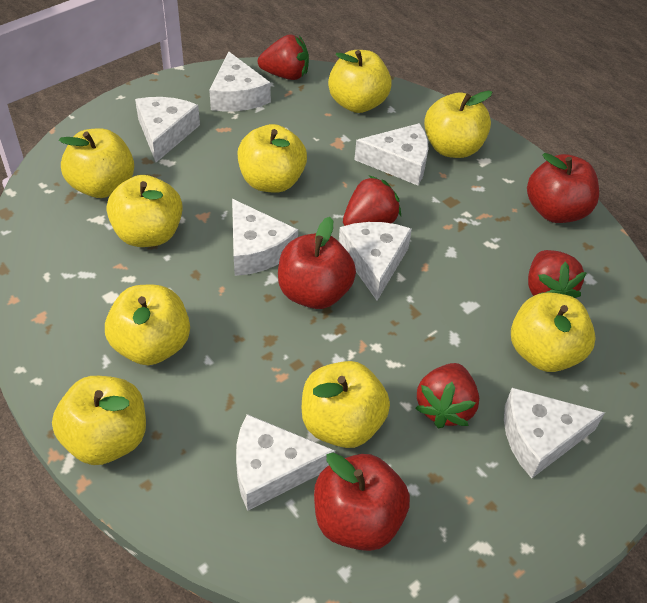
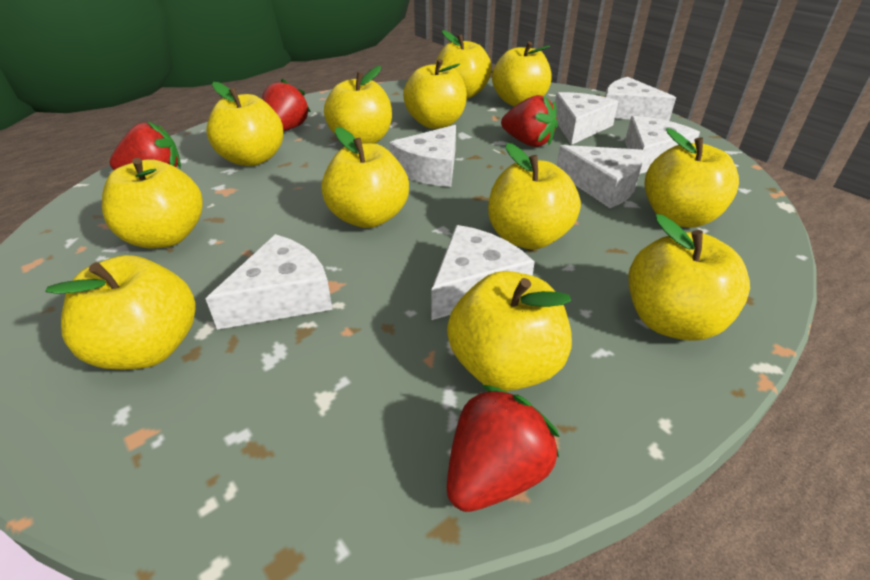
red apple: [278,217,356,309] [314,453,410,551] [527,153,599,223] = 3 -> none = 0
yellow apple: [52,376,146,465] [59,128,134,198] [105,285,190,365] [107,175,183,247] [238,124,307,193] [302,361,390,448] [328,50,392,113] [424,91,492,158] [511,292,596,372] = 9 -> [46,255,196,370] [102,158,203,248] [206,82,283,166] [321,127,409,228] [324,66,392,144] [403,59,467,129] [436,30,492,99] [447,271,572,391] [488,143,581,250] [492,42,552,107] [628,214,750,341] [645,128,739,228] = 12

